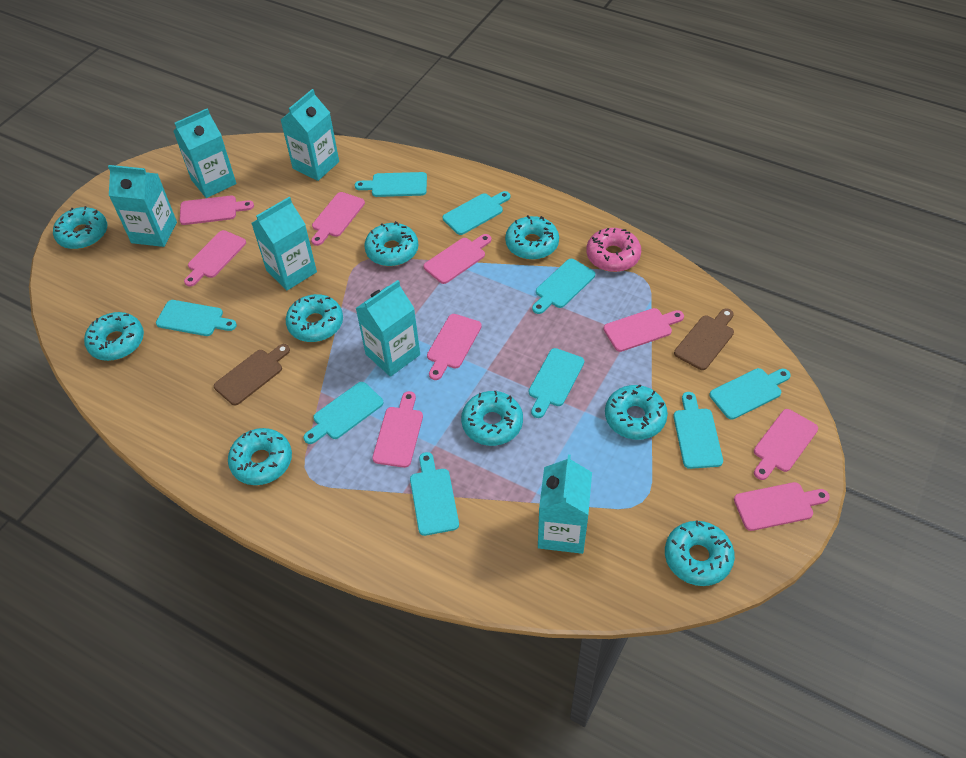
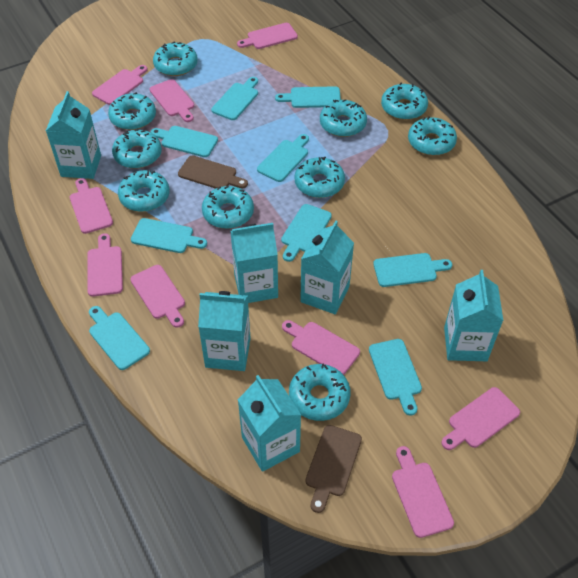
pink donut: [586,228,641,272] = 1 -> none = 0
turquoise donut: [53,206,107,249] [84,312,144,361] [228,428,292,485] [286,294,343,342] [364,221,418,266] [461,391,523,446] [505,215,559,260] [605,385,668,440] [665,521,735,586] = 9 -> [108,92,156,130] [112,129,162,169] [118,170,170,212] [153,41,198,76] [202,186,254,229] [289,363,350,421] [295,157,345,198] [320,99,367,137] [381,83,428,120] [408,117,457,155] = 10

